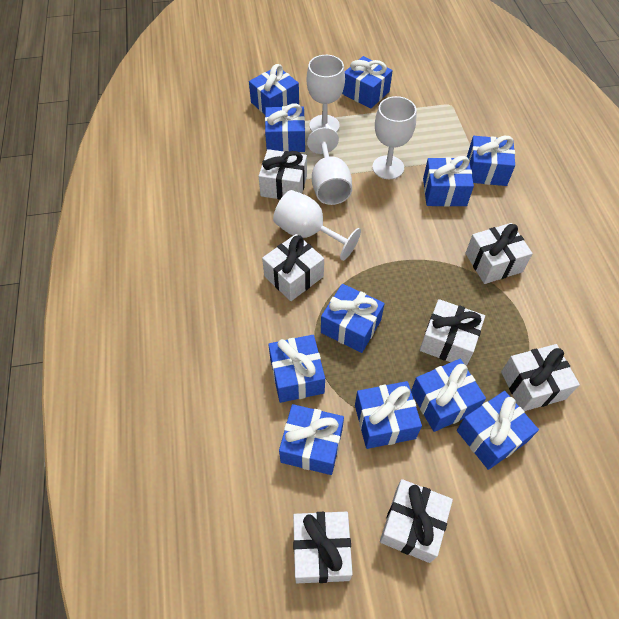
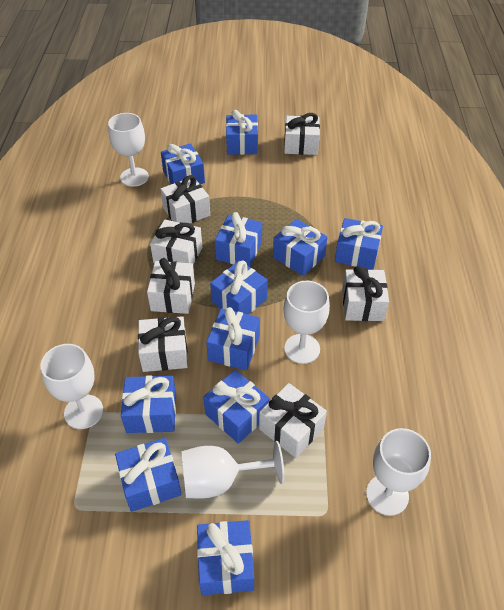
white goblet: [273,190,361,261] [307,55,345,132] [307,127,352,205] [372,96,416,179] = 4 -> [40,344,103,429] [108,113,149,187] [181,441,284,499] [283,281,330,364] [366,428,431,516] = 5

